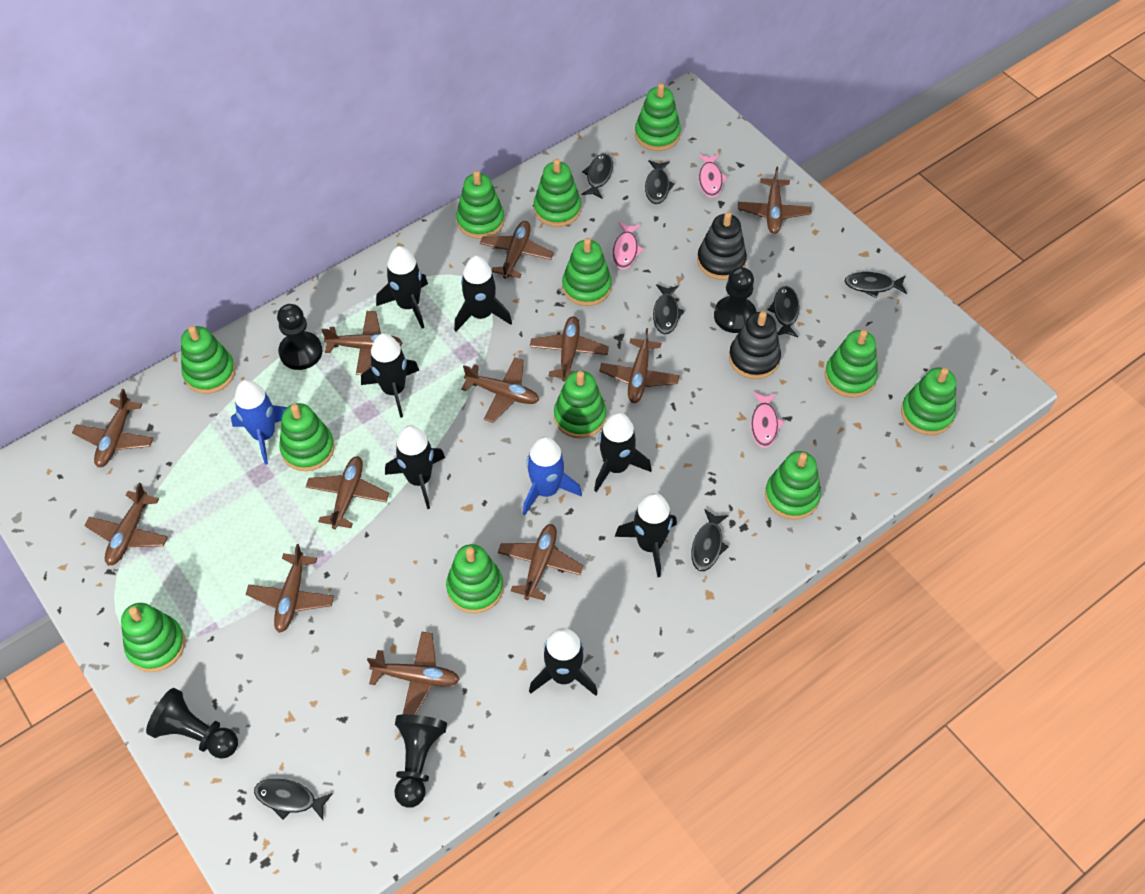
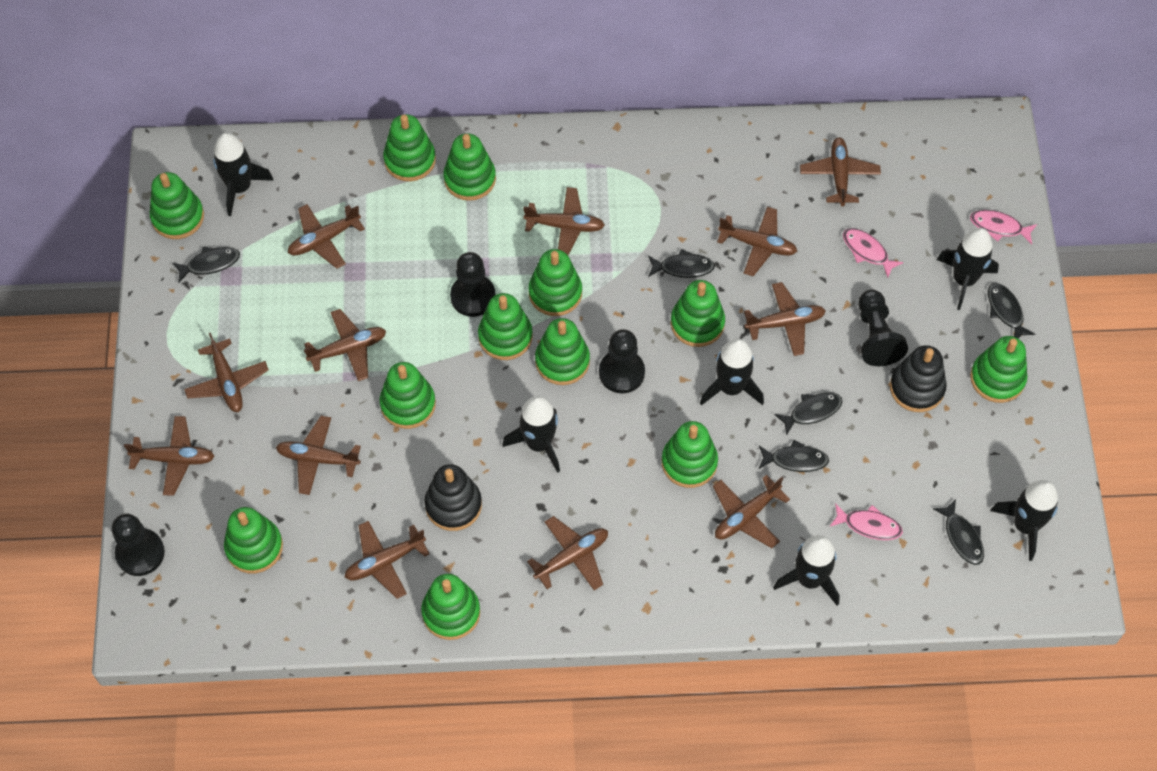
black fish: [254,779,333,820] [582,153,613,199] [645,160,675,204] [653,284,685,334] [691,509,729,571] [768,286,799,337] [845,272,907,298] = 7 -> [173,247,240,283] [648,249,715,278] [759,440,829,472] [775,393,843,435] [933,499,984,565] [988,283,1035,338] = 6
black rocket: [361,333,419,418] [376,246,428,329] [385,425,445,509] [454,256,512,332] [529,628,598,696] [594,412,651,492] [615,493,677,577] = 7 -> [213,133,274,216] [502,396,560,473] [700,338,764,405] [773,535,840,606] [937,228,999,310] [990,480,1058,561] = 6
blue rocket: [231,380,287,465] [523,436,582,515] = 2 -> none = 0

